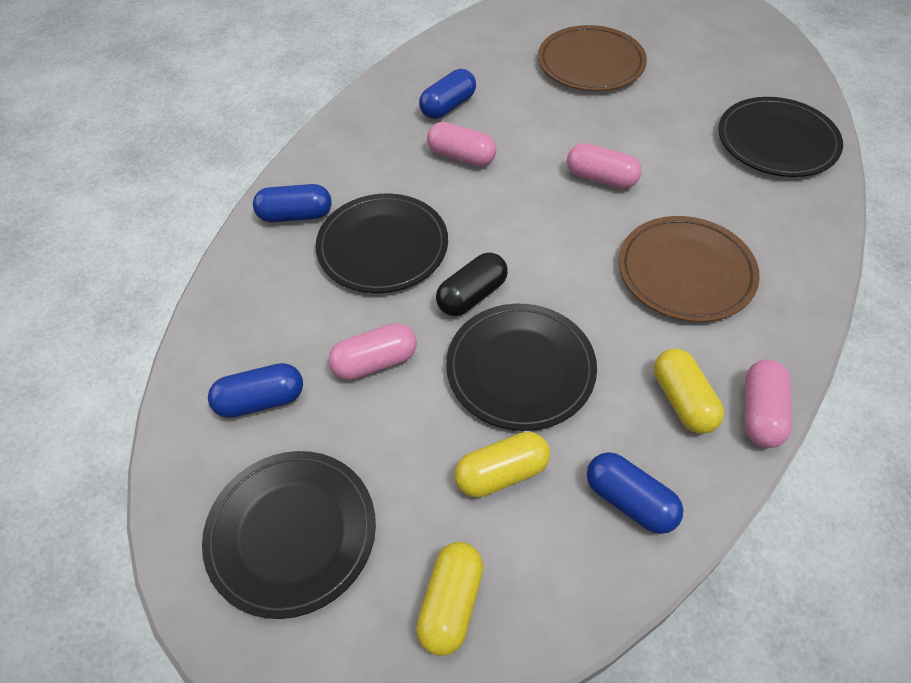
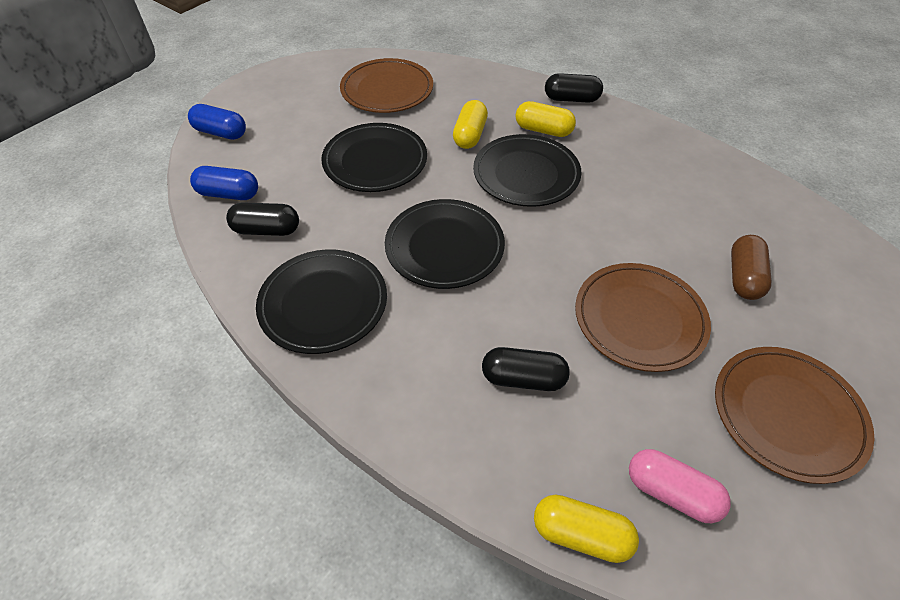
black capsule: [436,252,508,316] = 1 -> [226,202,299,236] [482,347,570,391] [545,73,603,103] = 3
blue capsule: [208,363,303,418] [253,184,332,222] [419,69,476,119] [587,452,683,534] = 4 -> [188,104,246,140] [190,166,258,200] = 2
brown capsule: none = 0 -> [731,235,772,300] = 1
brown plate: [538,25,647,91] [619,216,760,322] = 2 -> [340,58,433,113] [575,263,711,372] [715,347,874,484] = 3
pink capsule: [328,323,417,380] [427,122,496,167] [567,143,642,189] [744,359,792,448] = 4 -> [629,449,731,523] = 1

